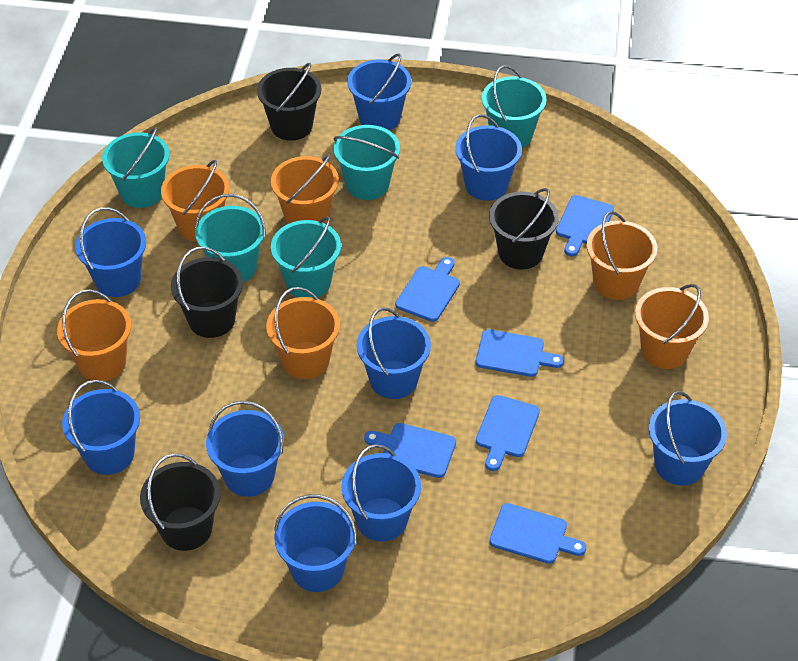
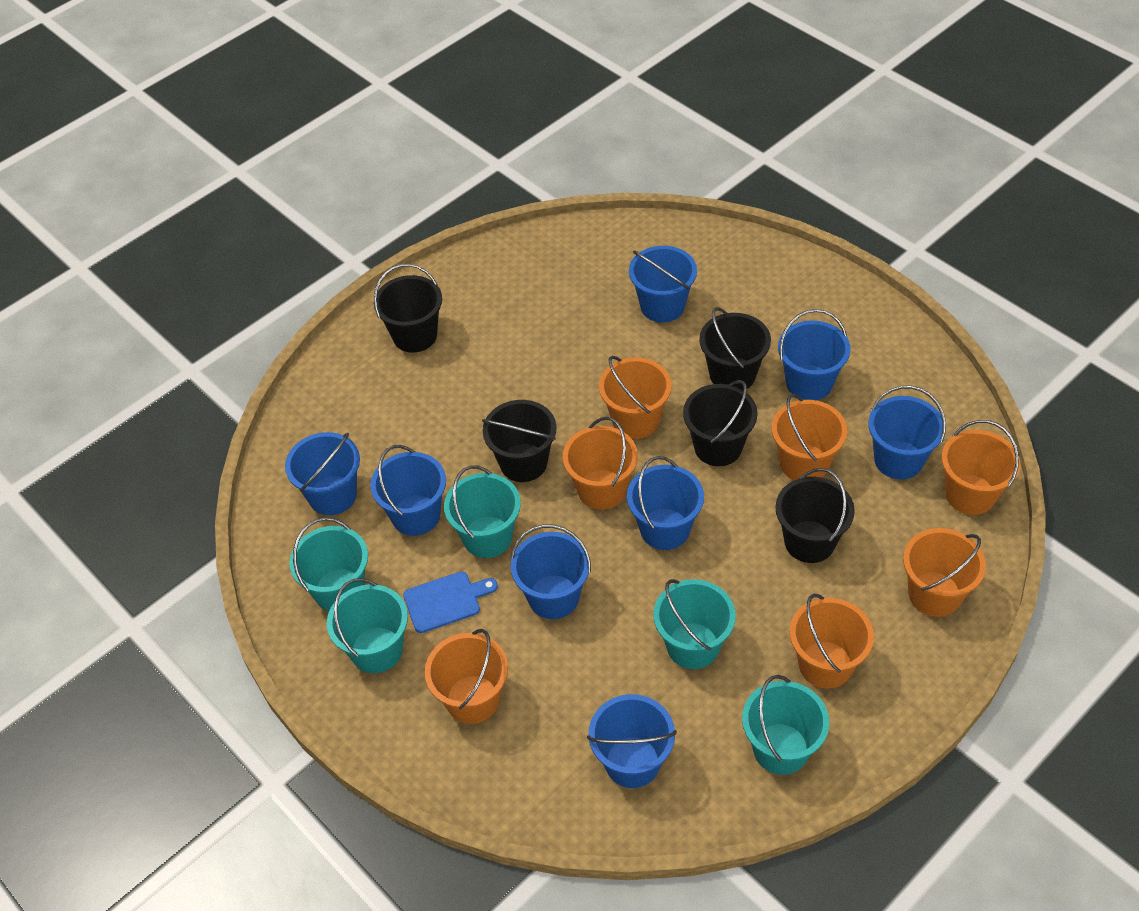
black bucket: [140,453,220,551] [171,247,243,338] [257,63,321,141] [489,188,559,270] = 4 -> [374,264,442,352] [482,400,557,482] [683,380,758,466] [699,307,771,391] [775,468,855,563] = 5
blue bucket: [62,380,140,475] [75,207,146,297] [206,401,284,497] [274,494,357,592] [341,444,421,542] [348,53,411,130] [357,307,431,399] [455,114,522,201] [649,391,727,486] = 9 -> [285,432,360,515] [370,445,446,536] [510,524,591,619] [587,694,677,788] [627,456,704,550] [629,246,697,323] [778,309,850,400] [868,386,946,479] = 8
blue cutting board: [364,423,456,478] [395,257,460,322] [476,329,564,377] [476,395,540,471] [489,503,586,564] [556,195,614,256] = 6 -> [403,572,498,633] = 1
orange bucket: [57,289,131,381] [161,160,229,242] [266,287,340,379] [271,155,339,224] [587,211,657,300] [635,284,709,369] = 6 -> [425,629,508,724] [563,417,638,510] [599,356,672,439] [771,394,847,480] [790,594,874,689] [903,528,986,617] [941,420,1020,515] = 7

